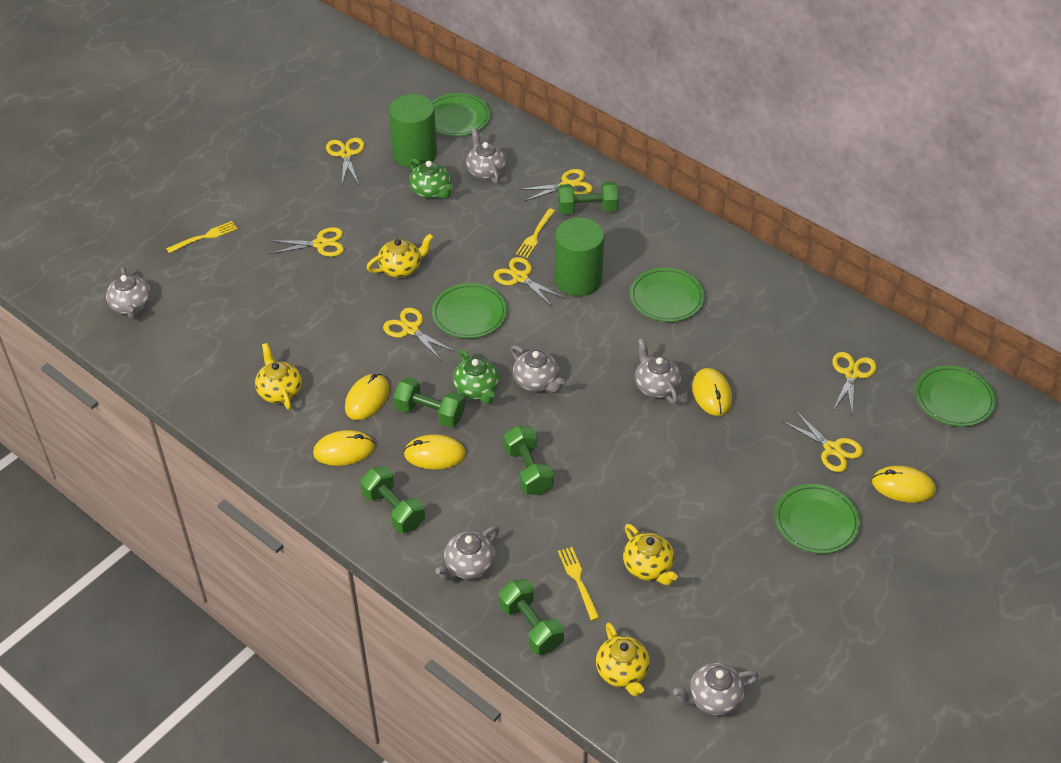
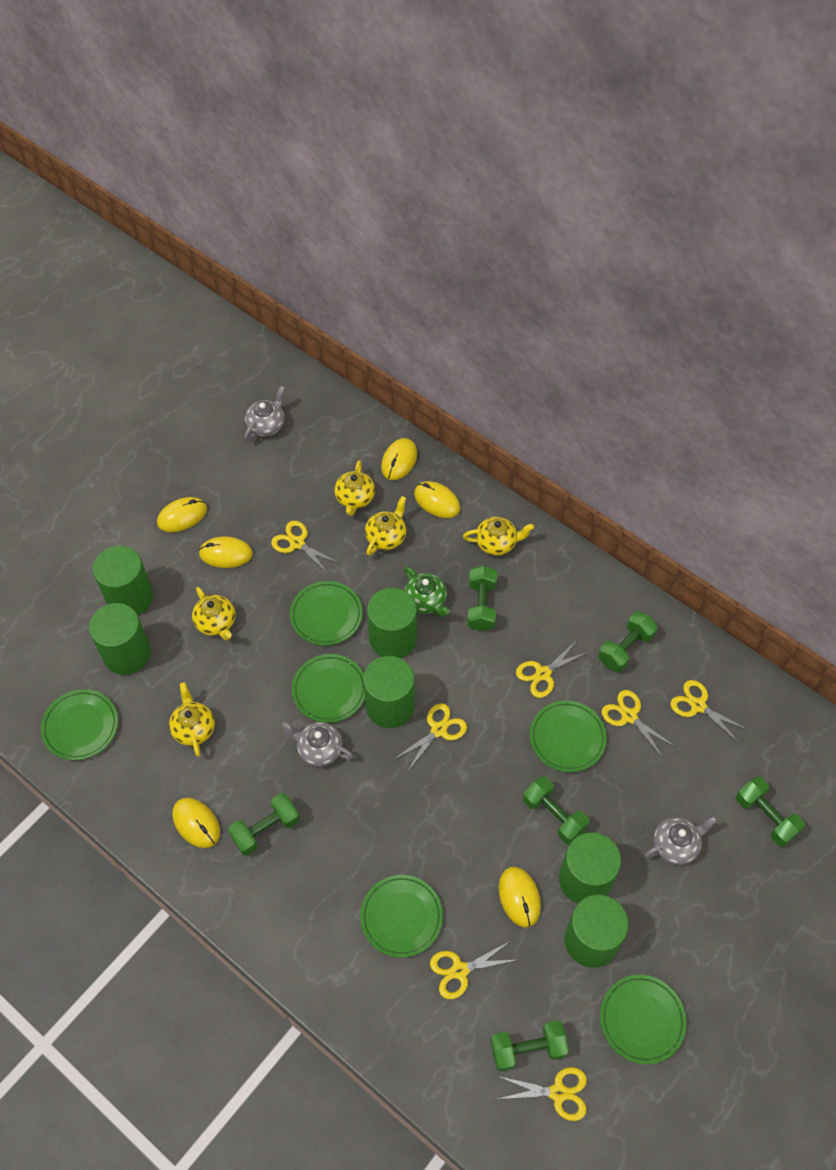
green cylinder: [389,94,437,168] [555,217,604,296] = 2 -> [89,603,151,675] [93,546,153,615] [363,656,415,728] [367,588,417,658] [559,832,621,904] [564,894,629,968] = 6
green dumbbell: [360,466,425,533] [393,377,465,428] [499,579,564,655] [504,425,554,495] [558,182,619,214] = 5 -> [228,793,300,856] [467,566,497,631] [490,1020,569,1072] [523,776,590,844] [598,611,657,672] [736,776,805,846] = 6
green plate: [432,93,490,136] [432,283,507,338] [630,268,705,322] [775,484,860,554] [915,366,996,427] = 5 -> [41,689,118,760] [290,581,363,646] [292,654,365,723] [360,875,443,958] [530,701,607,772] [600,975,687,1064] = 6
green teapot: [409,158,453,199] [453,349,499,404] = 2 -> [404,566,450,617] = 1
grey teapot: [106,267,151,319] [435,526,499,580] [466,128,506,184] [510,345,565,392] [635,338,681,404] [673,663,759,716] = 6 -> [244,386,285,441] [282,721,354,767] [644,816,718,865] = 3
yellow fork: [166,221,237,253] [516,208,555,258] [558,547,600,621] = 3 -> none = 0
yellow mouse: [313,430,375,466] [345,374,389,420] [404,435,466,470] [692,368,732,416] [872,466,936,503] = 5 -> [157,497,207,532] [172,798,220,848] [199,536,253,568] [381,438,417,480] [414,481,460,518] [499,867,541,927] = 6
yellow teapot: [255,343,302,410] [366,234,434,278] [596,623,650,697] [623,524,678,586] = 4 -> [169,682,215,757] [192,587,235,640] [334,460,375,516] [365,496,406,556] [463,517,534,556] = 5

